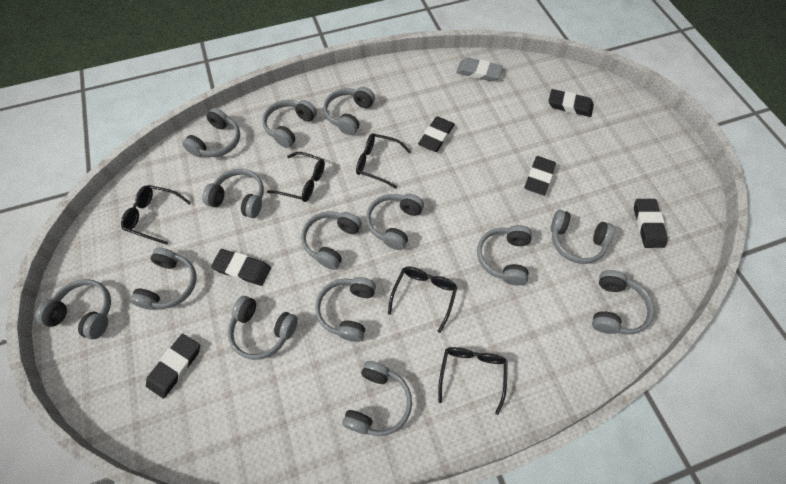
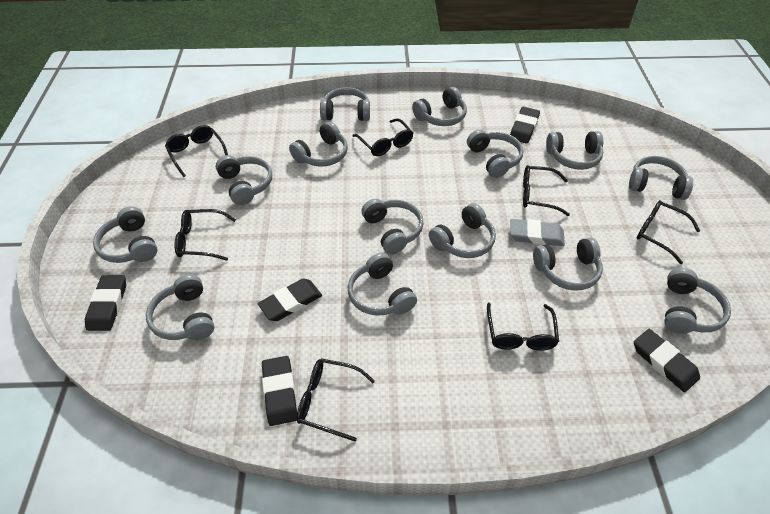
black eraser: [146,334,200,399] [211,249,271,286] [418,116,455,152] [525,156,556,195] [549,89,594,117] [634,199,668,248] = 6 -> [85,275,126,331] [258,278,322,321] [262,356,297,426] [510,107,540,144] [634,329,700,392] = 5
black glasses: [121,185,191,245] [267,152,325,202] [356,133,411,188] [388,267,457,333] [438,347,508,415] = 5 -> [165,125,228,177] [174,209,236,261] [296,358,375,442] [352,118,413,156] [487,303,559,351] [523,165,570,216] [637,200,700,264] = 7

